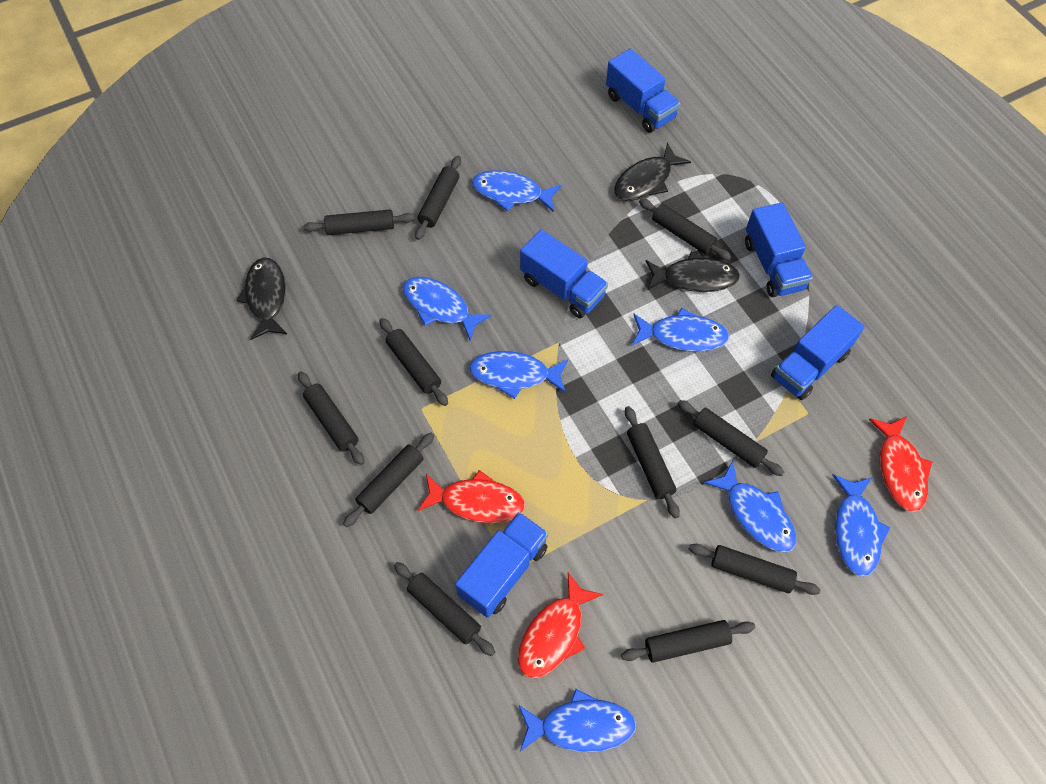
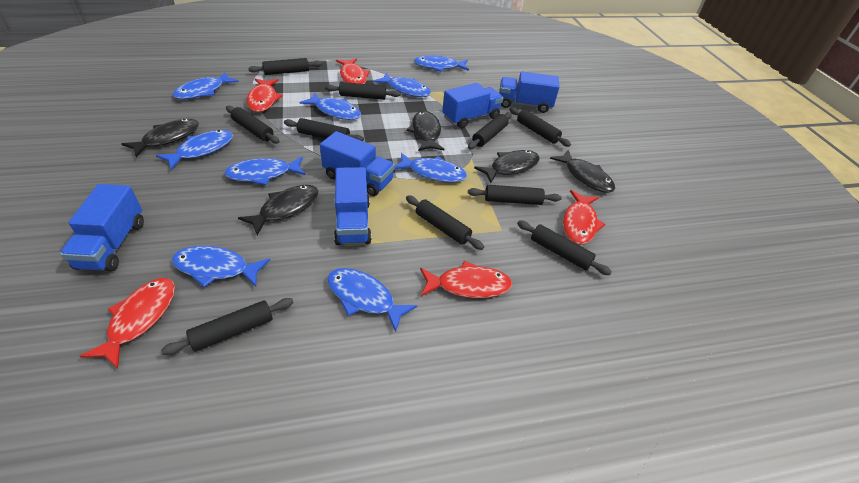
black fish: [237,258,287,340] [614,143,691,201] [646,251,740,292] = 3 -> [121,119,199,157] [238,185,318,235] [407,111,445,151] [474,150,539,183] [550,149,615,193] = 5
black rolling pin: [298,371,365,465] [303,209,415,235] [343,433,434,527] [379,318,448,406] [394,562,495,656] [415,156,461,240] [621,620,755,663] [625,406,680,518] [639,199,731,261] [678,400,784,476] [689,544,821,595] = 11 -> [161,298,294,355] [226,106,280,144] [248,58,322,75] [284,118,364,141] [325,82,400,100] [406,195,484,250] [468,112,512,149] [468,185,562,205] [509,107,571,147] [517,221,612,275] = 10
blue fish: [403,277,492,341] [469,351,568,399] [472,170,561,212] [519,689,636,752] [632,308,729,352] [704,461,796,553] [832,474,891,577] = 7 -> [156,130,233,170] [172,72,239,99] [172,246,270,287] [224,157,306,185] [300,93,361,120] [327,268,417,332] [373,72,431,97] [395,153,467,183] [414,55,469,72] = 9
red fish: [418,470,525,523] [518,572,603,679] [869,416,932,512] = 3 -> [79,278,175,369] [247,79,283,112] [336,58,370,84] [420,261,512,298] [563,190,606,245] = 5

